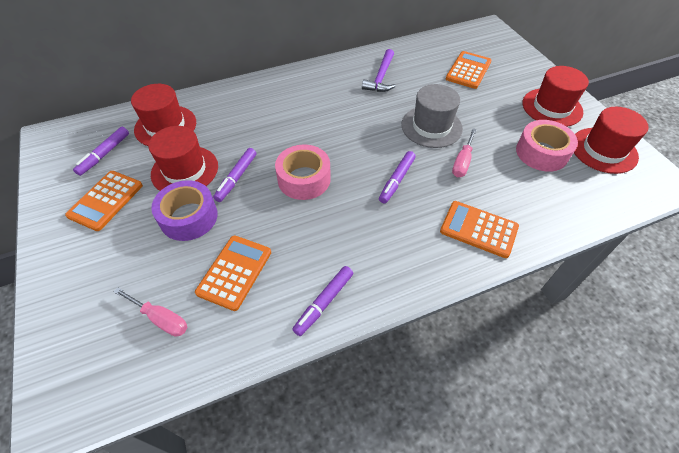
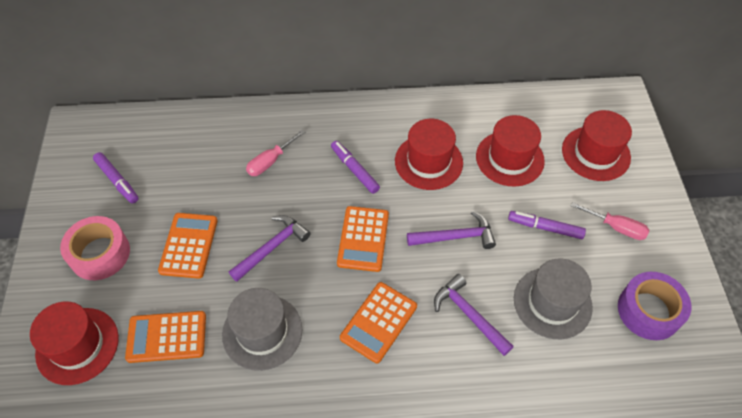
grey hat: [402,84,463,148] = 1 -> [222,288,303,371] [514,259,593,339] = 2
pink tape: [275,145,331,200] [516,120,578,172] = 2 -> [60,216,130,280] = 1
purple hammer: [362,49,396,92] = 1 -> [229,215,311,282] [407,211,496,249] [434,274,514,356] = 3
purple marker: [73,127,129,176] [213,148,256,202] [292,266,353,336] [379,151,416,204] = 4 -> [93,152,139,204] [331,141,380,194] [508,211,586,239] = 3

